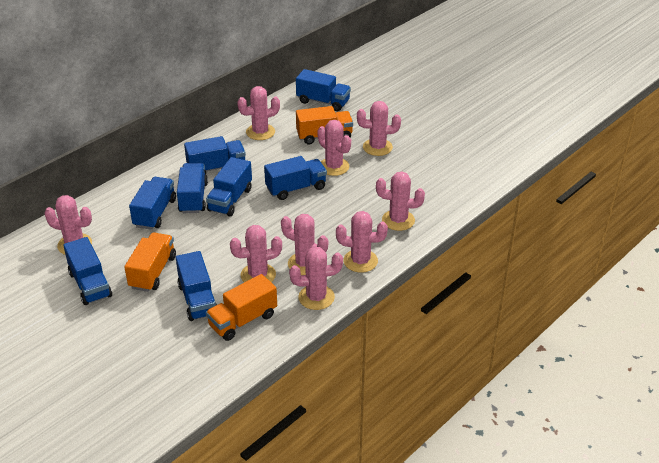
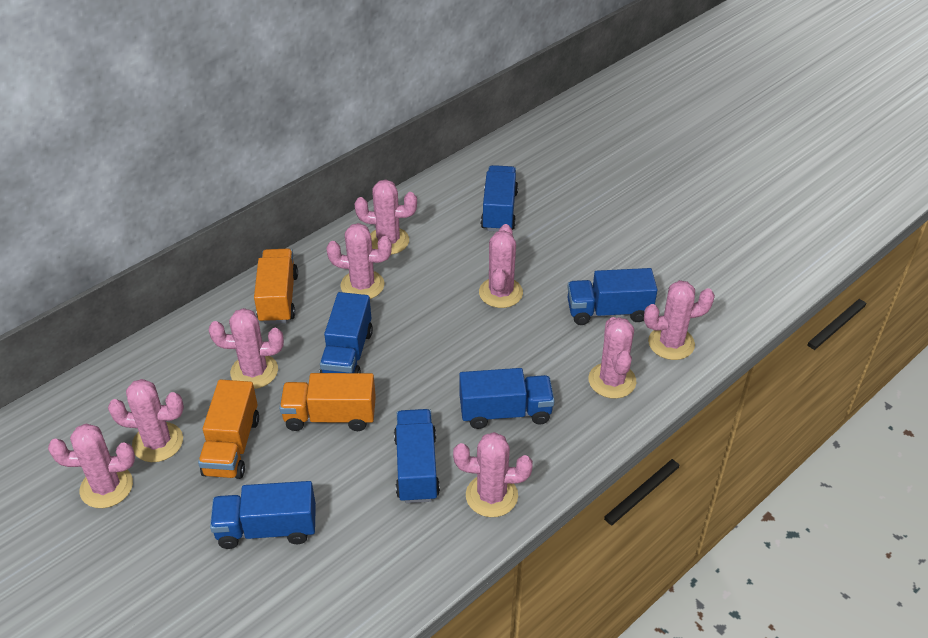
blue truck: [63,237,112,305] [129,177,176,230] [176,251,217,321] [177,163,208,213] [184,136,246,175] [206,157,252,216] [264,156,327,200] [296,69,351,111] = 8 -> [210,481,316,549] [320,292,373,373] [394,409,440,503] [459,368,554,429] [481,165,518,232] [567,268,658,325] = 6

